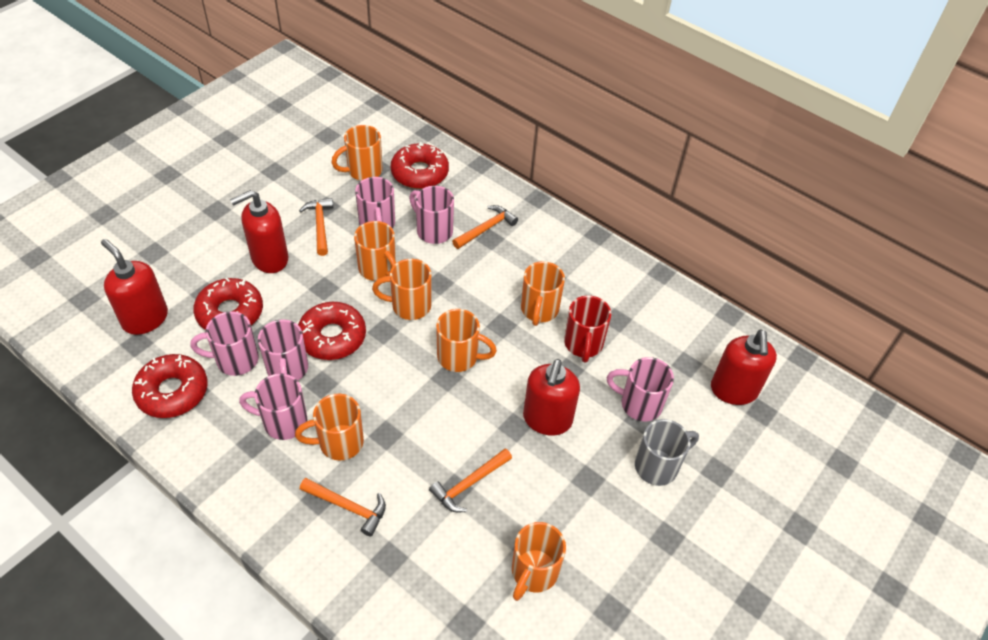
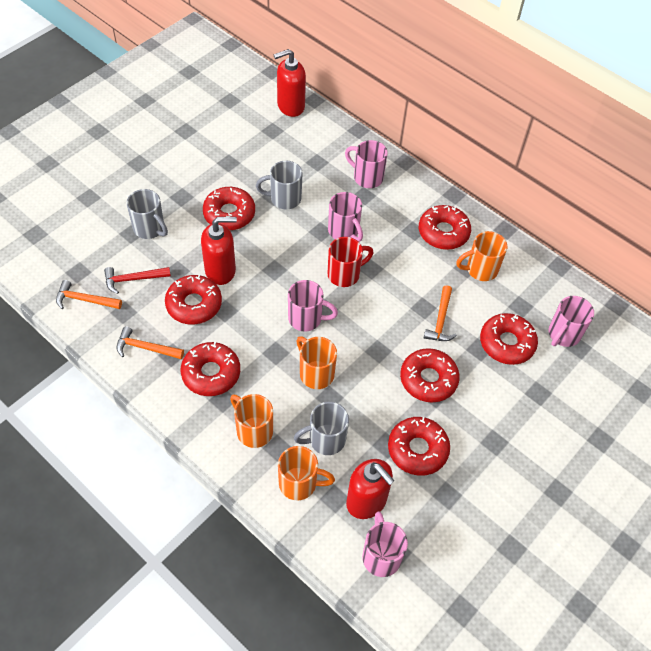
grey mug: [635,419,699,486] = 1 -> [126,189,168,239] [256,161,303,210] [294,402,349,455] = 3
orange hammer: [299,198,333,256] [300,478,386,537] [429,449,512,512] [452,205,518,249] = 4 -> [56,280,122,309] [117,326,184,359] [424,285,457,341] = 3
orange mug: [295,394,364,461] [331,125,383,181] [354,221,396,281] [372,259,432,320] [436,309,497,372] [512,522,566,601] [521,261,565,326] = 7 -> [230,394,273,448] [278,446,335,500] [297,336,337,389] [456,231,507,281] = 4
pink mug: [191,311,259,376] [239,373,307,440] [258,320,308,380] [355,177,395,228] [409,186,454,244] [607,357,674,421] = 6 -> [288,280,338,332] [328,192,363,242] [345,140,388,188] [362,511,408,577] [549,296,594,347] = 5
red donut: [132,354,208,418] [193,278,263,330] [298,302,366,360] [391,142,449,189] = 4 -> [165,275,222,325] [181,342,240,396] [203,187,255,230] [388,417,450,476] [400,348,460,402] [419,205,471,250] [480,313,538,365] = 7
red hammer: none = 0 -> [104,267,171,294] = 1
red soap dispenser: [101,239,168,335] [230,190,288,273] [523,359,580,436] [711,330,777,405] = 4 -> [201,217,237,285] [274,49,306,117] [346,459,395,519] = 3

